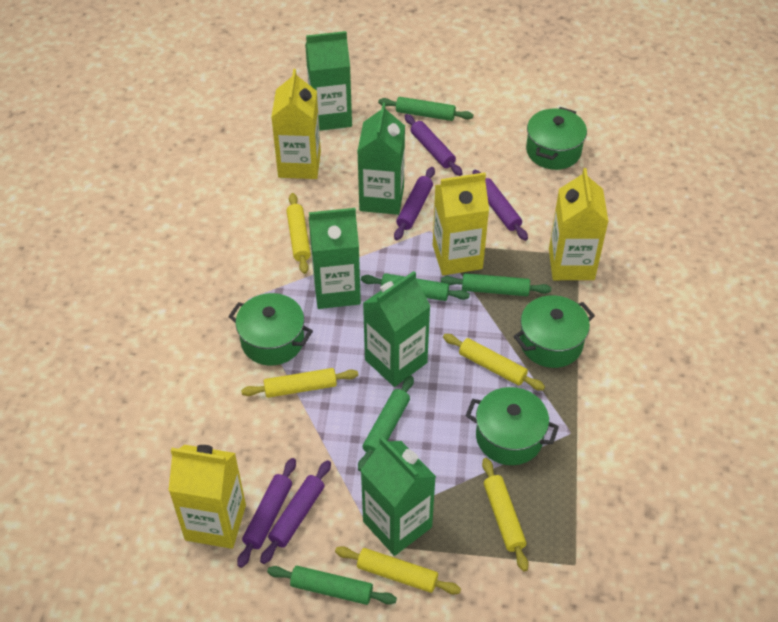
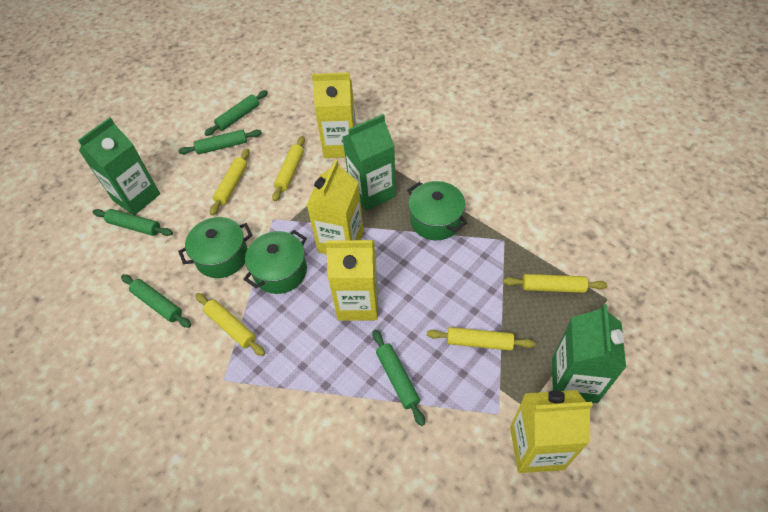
green carton: [305,31,352,131] [309,208,361,309] [357,102,405,215] [360,436,436,556] [363,271,430,387] = 5 -> [78,117,160,215] [343,114,396,211] [552,304,626,403] = 3
green pot: [228,293,313,366] [465,387,559,465] [513,295,595,368] [526,107,587,170] = 4 -> [178,217,252,278] [244,230,307,294] [407,181,467,240] = 3
purple rolling pin: [237,458,296,568] [260,460,331,564] [394,167,435,240] [405,114,463,176] [473,170,528,241] = 5 -> none = 0

